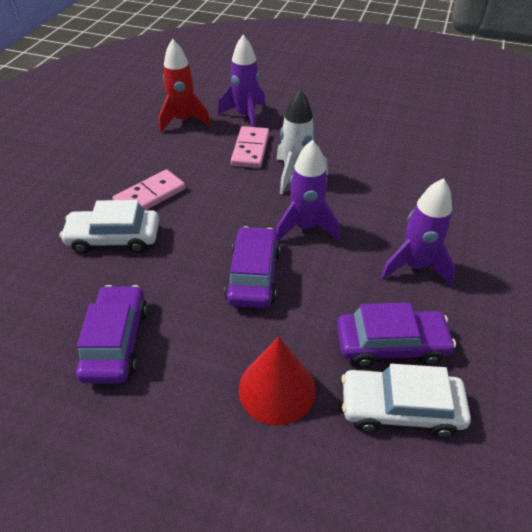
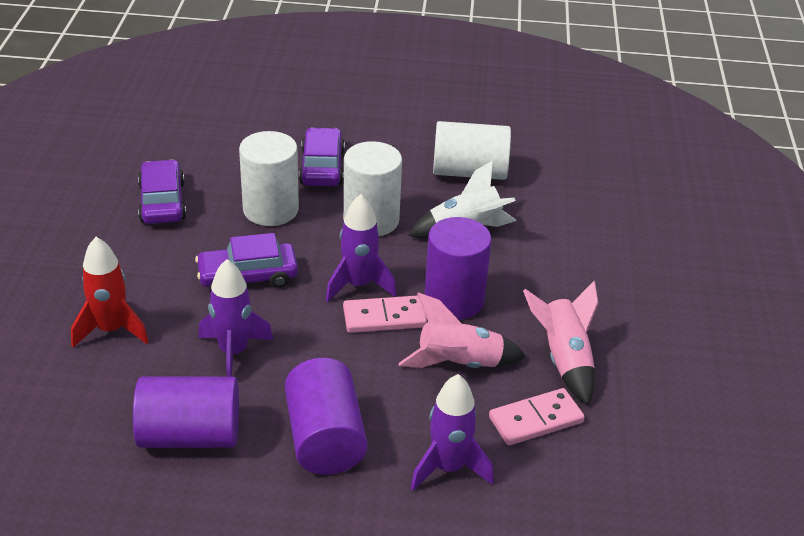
pink rocket: none = 0 -> [398,292,526,368] [523,281,599,405] = 2
purple cylinder: none = 0 -> [133,377,239,448] [285,358,367,475] [424,217,491,320] = 3
red cone: [239,337,316,426] = 1 -> none = 0
white car: [60,200,159,253] [341,364,471,437] = 2 -> none = 0
white cylinder: none = 0 -> [239,131,299,226] [343,141,402,236] [433,121,511,180] = 3

